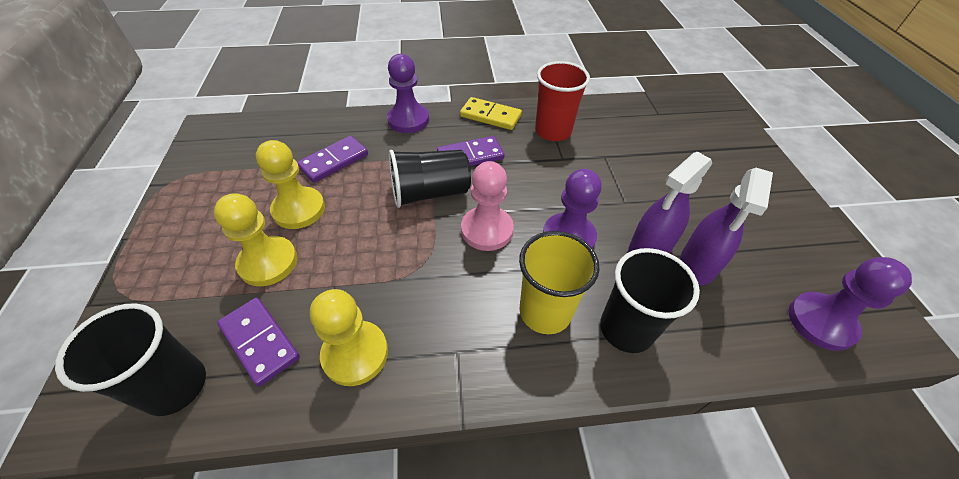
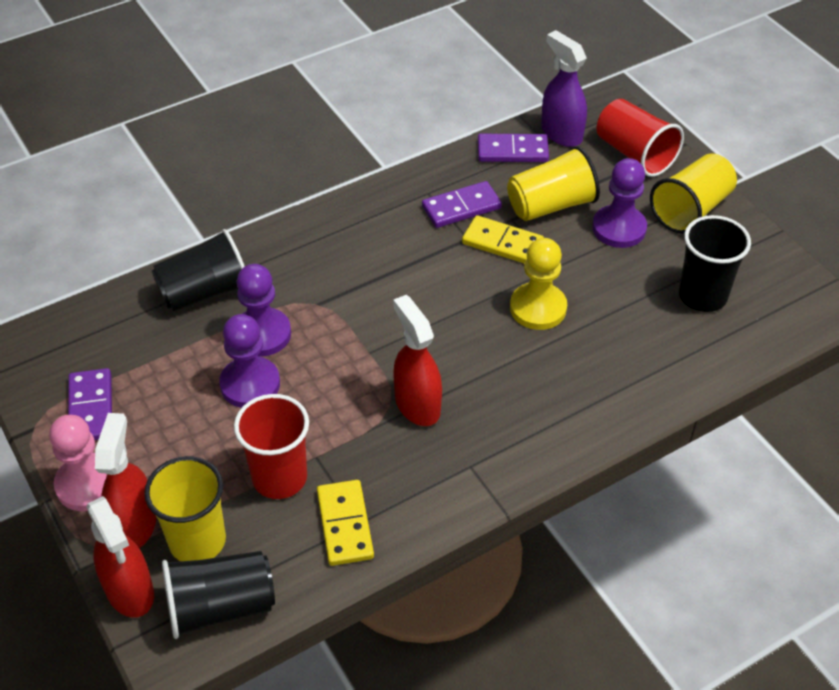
purple spray bottle: [628,152,712,253] [680,168,773,285] = 2 -> [541,30,587,147] = 1
red cup: [535,61,590,141] = 1 -> [234,394,309,499] [597,99,684,177] = 2
red spray bottle: none = 0 -> [86,496,154,618] [95,413,156,548] [393,295,442,426] = 3
yellow cup: [519,231,600,334] = 1 -> [144,456,226,561] [507,146,600,221] [650,153,737,234] = 3
yellow domino: [460,97,522,130] = 1 -> [317,480,374,566] [462,215,544,264] = 2
yellow pawn: [214,193,297,286] [256,140,325,229] [310,289,388,386] = 3 -> [510,238,567,330] = 1

